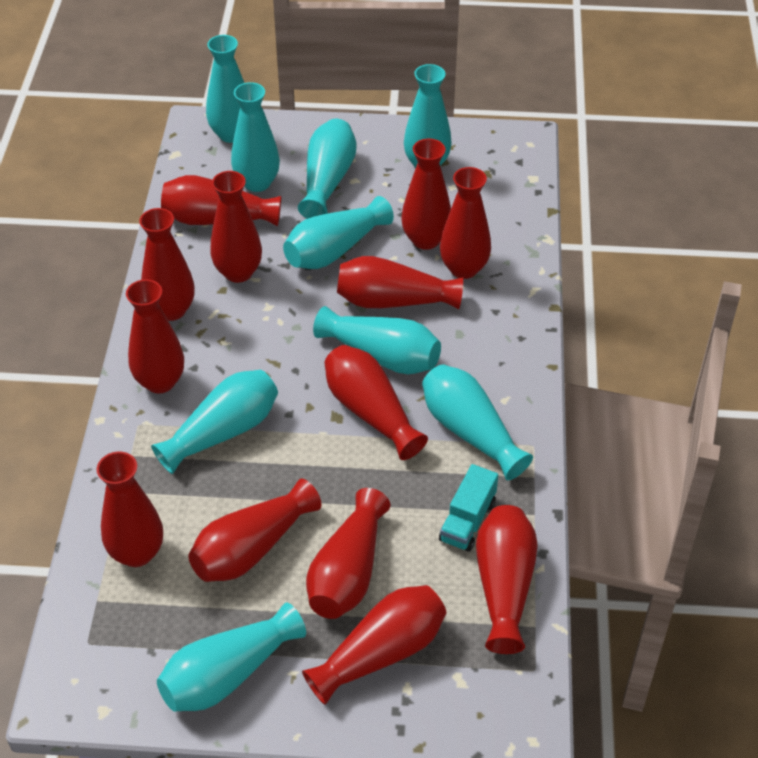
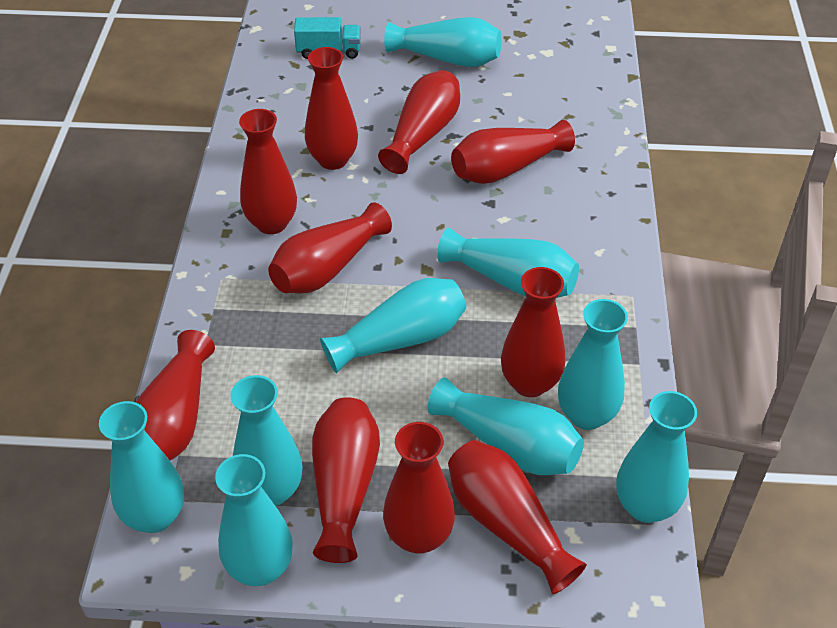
red vase: [97,452,163,567] [126,279,184,393] [139,208,195,321] [161,175,281,226] [188,479,321,582] [210,171,262,283] [302,585,446,705] [306,488,390,619] [324,345,428,460] [337,256,463,309] [401,139,451,250] [440,167,491,279] [476,505,538,654] = 13 -> [136,330,215,460] [239,109,297,234] [268,202,392,293] [305,47,358,170] [312,397,380,563] [378,70,460,174] [383,422,455,554] [448,440,587,594] [451,120,575,184] [501,267,565,397] = 10

